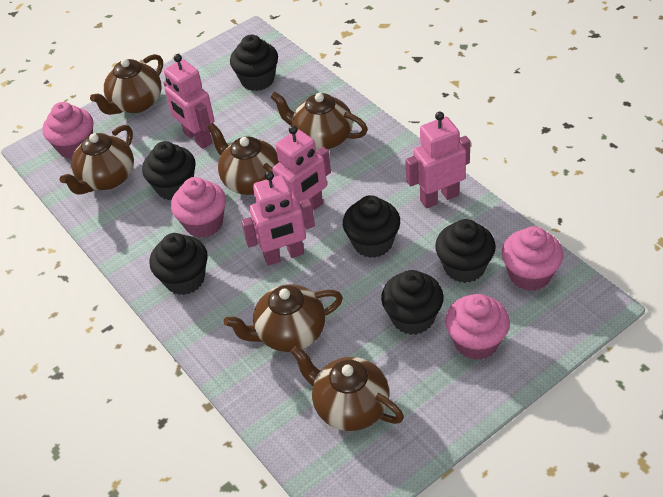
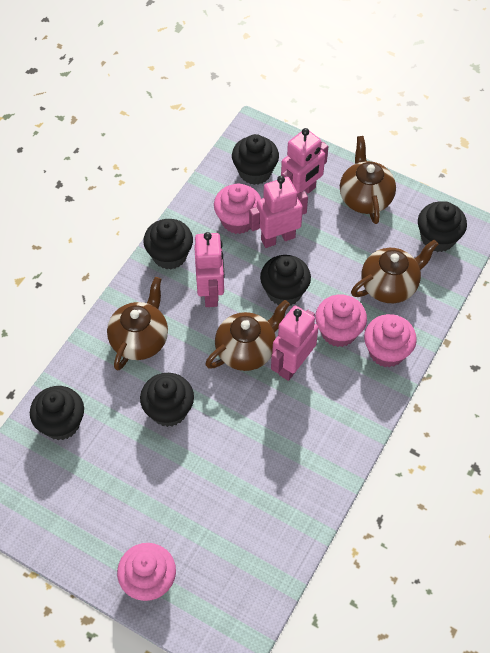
brown teapot: [59,125,134,195] [90,54,163,115] [207,123,279,195] [224,284,343,352] [271,92,368,150] [290,345,404,431] = 6 -> [107,277,168,370] [205,300,290,371] [340,136,396,224] [351,240,439,303] = 4

